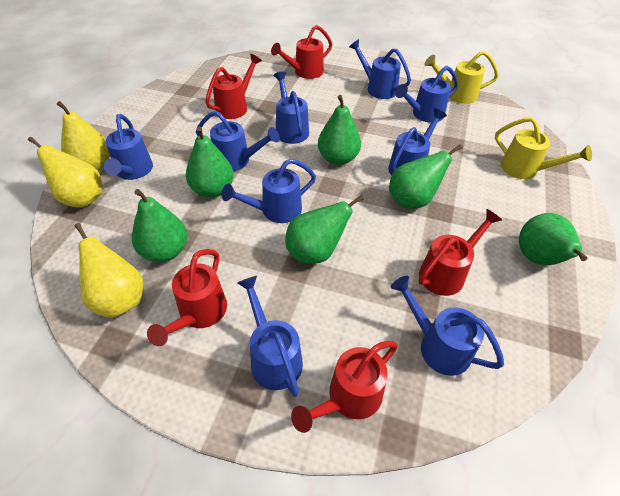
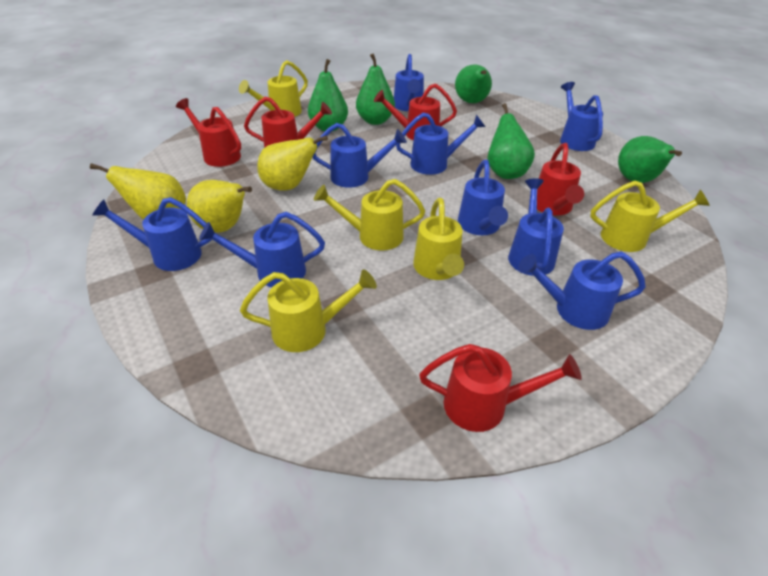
green pear: [132,189,187,262] [186,127,234,198] [285,195,364,264] [318,95,361,165] [389,144,463,209] [519,213,587,265] = 6 -> [308,59,348,131] [356,53,395,125] [455,65,492,103] [488,103,535,179] [618,136,682,183] = 5
yellow watering can: [425,51,499,104] [495,117,592,179] = 2 -> [239,60,308,117] [240,269,377,352] [314,179,425,251] [413,198,464,280] [590,180,710,252] = 5

